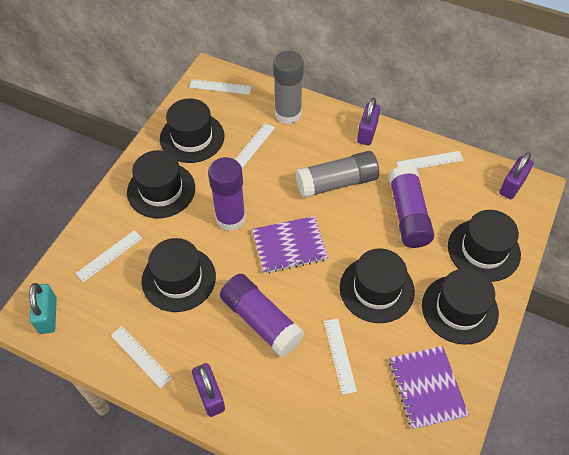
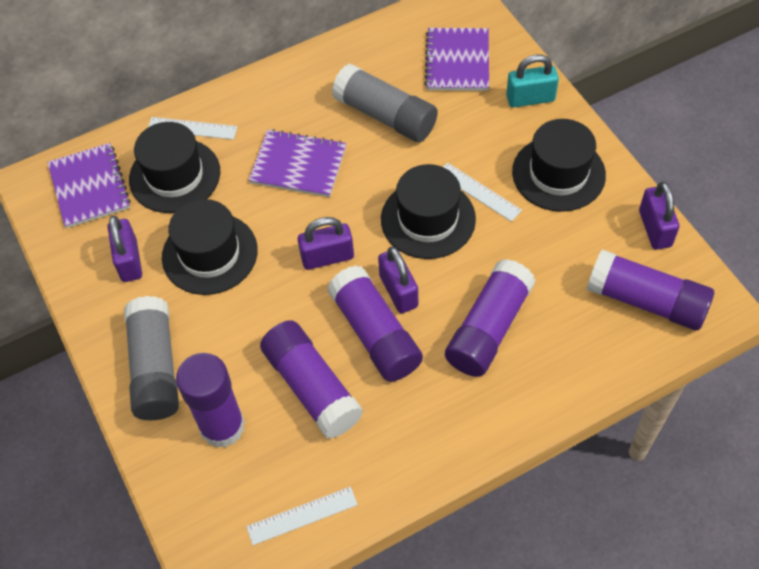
black hat: [127,150,195,218] [142,238,216,312] [160,99,225,163] [340,248,415,323] [422,268,499,345] [448,210,521,282] = 6 -> [129,122,220,213] [162,199,258,295] [381,164,476,259] [512,119,606,212] = 4
purple glue stick: [208,157,246,231] [220,274,304,357] [388,165,434,248] = 3 -> [176,353,245,448] [260,320,363,439] [327,265,423,382] [445,259,536,377] [587,249,714,330] = 5
purple notebook: [252,216,328,274] [389,346,469,430] = 2 -> [47,143,131,228] [249,129,346,197] [424,28,489,91] = 3
purple padlock: [192,363,225,417] [357,98,380,146] [499,152,534,200] = 3 -> [108,216,142,282] [298,217,354,270] [378,247,418,313] [639,182,680,250] = 4
white ruler: [75,230,142,282] [111,326,172,389] [189,79,252,95] [235,123,275,168] [324,319,357,395] [396,151,464,169] = 6 -> [148,117,237,140] [246,487,358,545] [443,162,522,222] = 3

